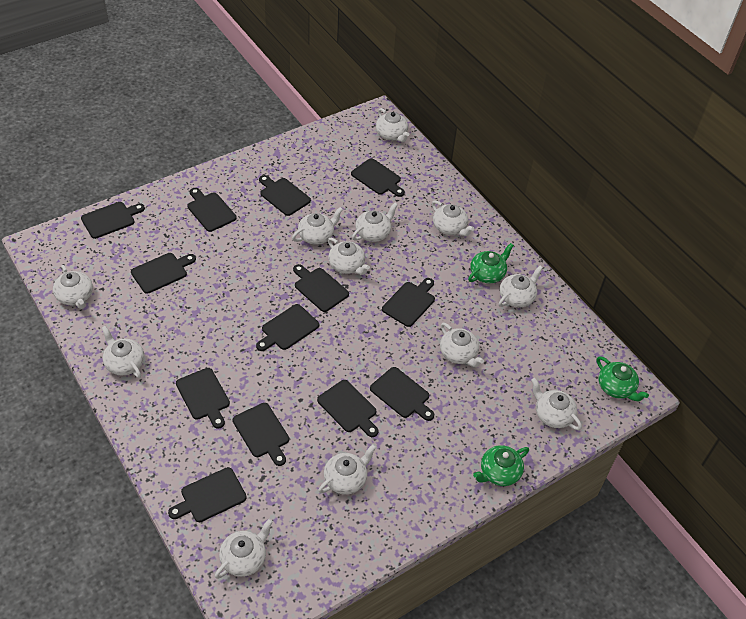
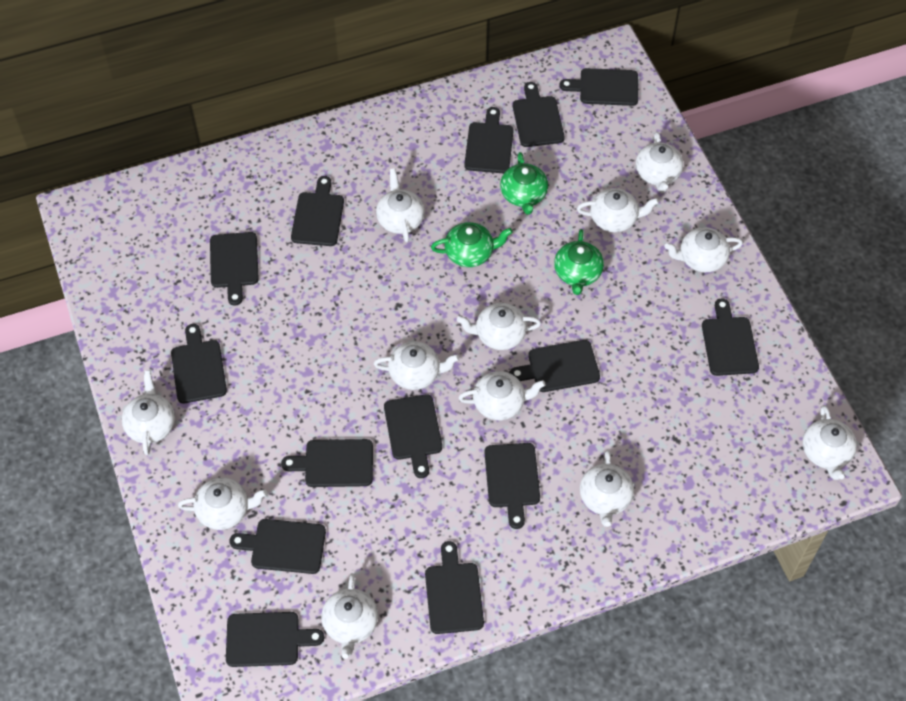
black cutting board: [81,202,145,239] [131,253,196,294] [168,467,247,522] [176,368,230,429] [187,188,237,232] [233,403,289,466] [256,304,319,351] [259,175,311,216] [293,264,349,312] [317,380,379,437] [351,158,405,197] [370,367,434,421] [382,278,435,327] = 13 -> [171,324,227,403] [210,232,259,306] [226,612,324,667] [230,519,326,574] [281,439,373,487] [291,176,344,246] [384,394,442,478] [425,541,484,634] [464,107,513,173] [484,443,540,529] [509,340,600,392] [513,82,565,147] [559,68,638,106] [702,298,759,376] = 14

